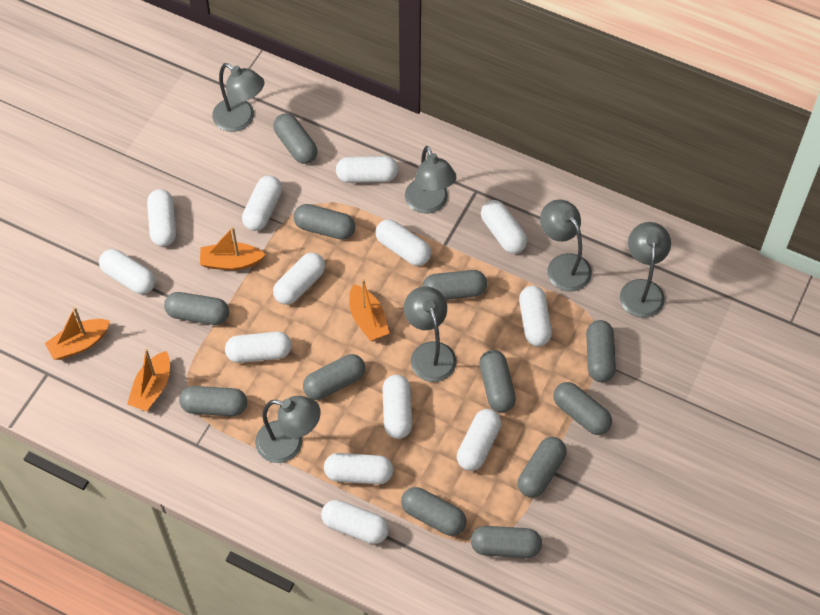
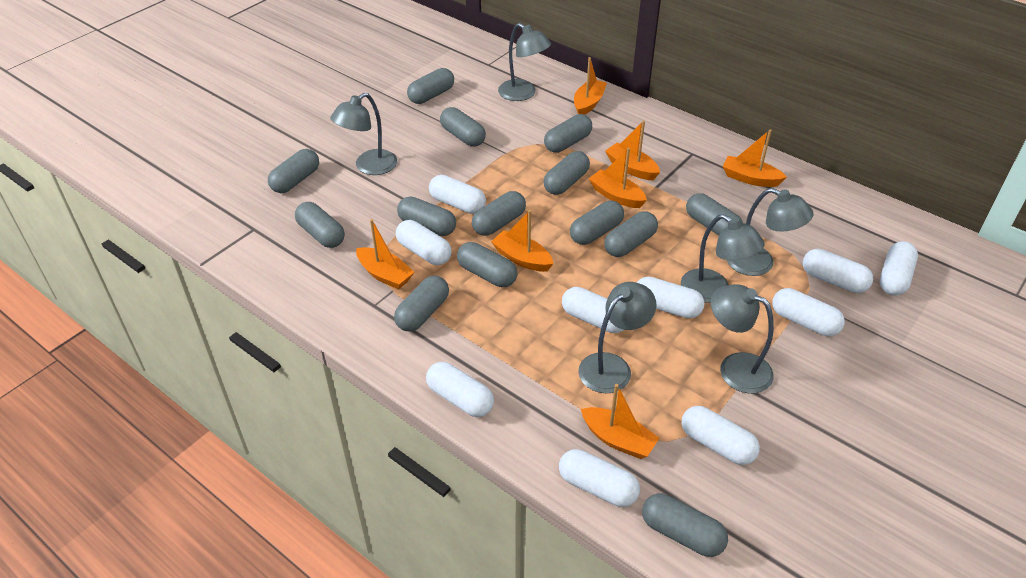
grey capsule: [164,292,229,325] [179,386,247,416] [273,113,317,164] [293,204,355,240] [303,354,365,400] [401,487,466,536] [422,270,487,300] [471,526,542,558] [479,350,516,413] [518,437,567,498] [553,382,612,435] [586,320,616,382] = 12 -> [268,149,319,193] [295,202,345,248] [394,276,449,332] [397,196,456,236] [407,68,454,104] [440,107,486,146] [457,242,517,287] [472,191,526,236] [543,151,590,195] [544,114,592,153] [570,201,624,245] [604,211,658,257] [642,494,728,557] [686,193,743,235] = 14
orange boat: [45,307,110,360] [127,349,170,411] [200,227,266,270] [349,279,390,341] = 4 -> [356,219,414,290] [491,210,553,272] [574,57,607,115] [581,384,659,459] [589,148,647,208] [605,121,660,180] [723,129,787,187] = 7
white capsule: [99,249,156,294] [147,189,176,247] [225,332,292,363] [242,176,282,231] [273,253,325,305] [321,500,389,544] [324,453,393,484] [336,156,398,183] [375,219,431,266] [382,375,412,439] [457,409,502,471] [481,200,527,254] [519,286,552,346] = 13 -> [396,220,451,265] [426,362,494,417] [429,175,486,214] [559,449,640,507] [562,287,623,333] [637,277,705,318] [682,406,760,465] [772,288,845,336] [803,249,873,293] [880,241,918,295] = 10

